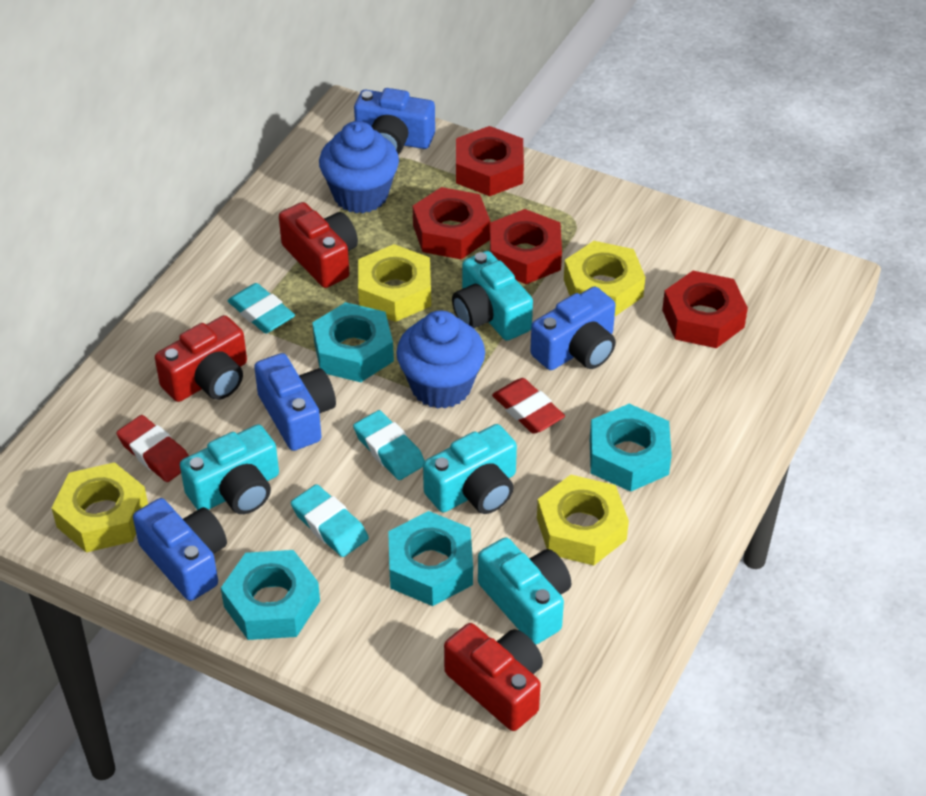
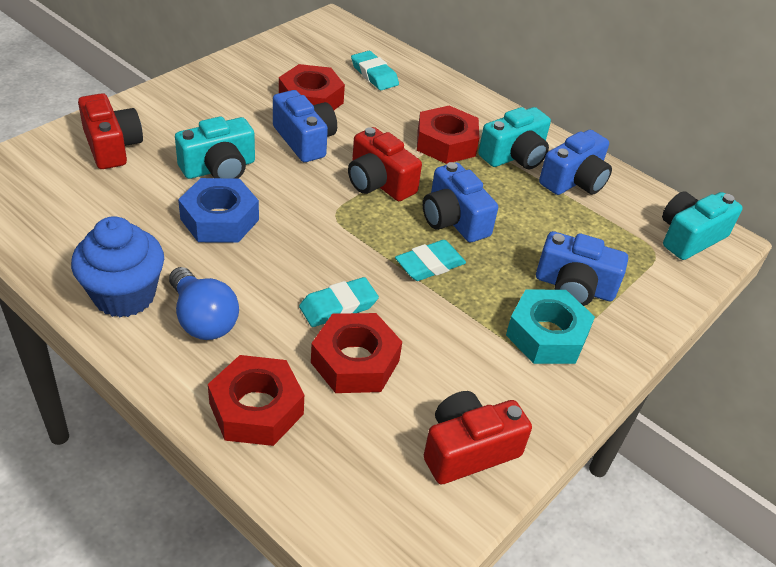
blue cupcake: [319,121,399,213] [396,310,485,409] = 2 -> [71,216,164,317] = 1
blue light bulb: none = 0 -> [169,267,239,340] = 1
blue nut: none = 0 -> [178,178,259,243] = 1
red eraser: [116,415,189,482] [492,378,565,434] = 2 -> none = 0
turquoise camera: [180,425,279,514] [423,424,517,514] [452,251,533,341] [478,537,571,645] = 4 -> [175,117,255,179] [478,107,551,169] [662,191,743,260] = 3
turquoise nut: [221,550,320,640] [312,302,394,382] [388,511,473,606] [590,404,672,492] = 4 -> [506,289,595,364] = 1
yellow nut: [52,462,148,553] [358,244,431,322] [537,475,629,565] [564,241,645,316] = 4 -> none = 0

